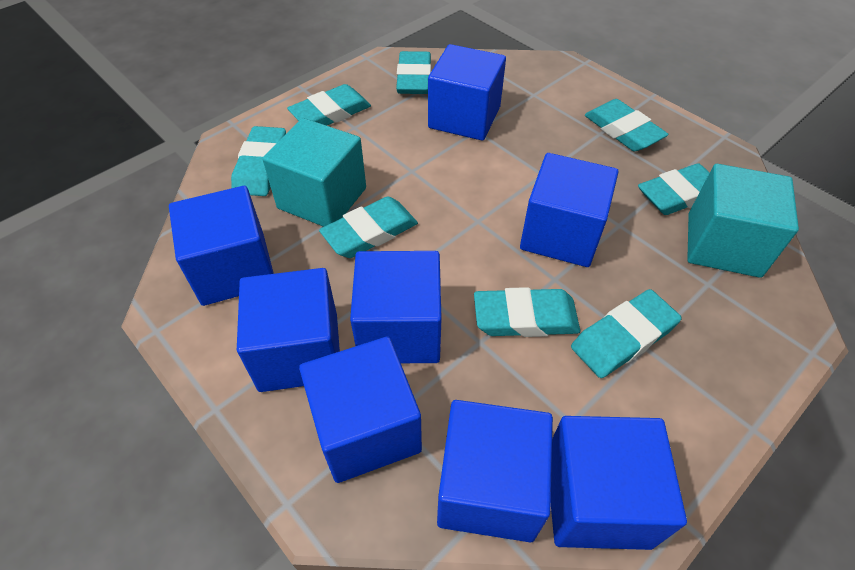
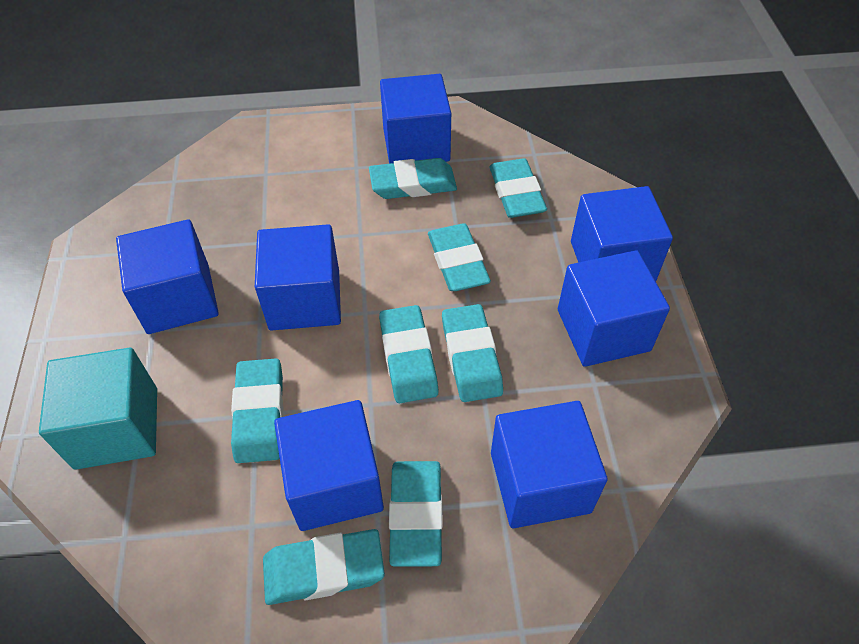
blue cube: [169,186,274,306] [237,268,340,392] [299,337,422,483] [350,251,442,363] [428,44,506,141] [437,400,553,542] [520,153,618,267] [551,416,687,550] = 8 -> [116,219,219,334] [255,224,341,331] [274,400,384,531] [380,74,451,164] [491,401,608,528] [558,250,670,367] [571,186,673,281] = 7
turquoise cube: [262,118,366,227] [687,164,799,278] = 2 -> [39,348,157,470] = 1

